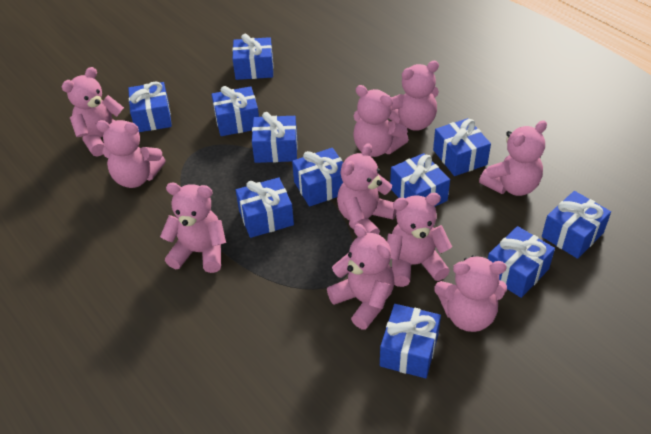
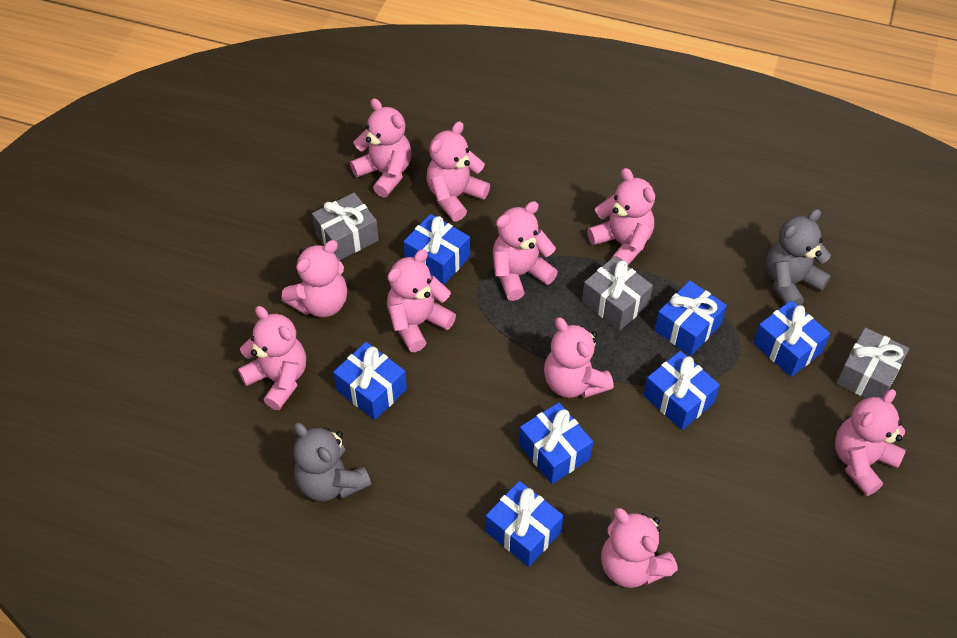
blue gift: [128,81,172,132] [211,86,259,136] [232,34,274,80] [236,177,294,238] [252,112,298,163] [292,148,343,207] [380,304,441,378] [390,153,450,207] [433,118,491,176] [488,226,555,298] [542,191,611,259] = 11 -> [333,342,407,420] [403,214,470,285] [486,481,564,567] [519,402,593,484] [644,351,720,430] [655,280,727,356] [753,300,830,377] = 7
grey gift: none = 0 -> [312,193,379,260] [582,257,653,331] [836,327,909,398] = 3
grey teddy bear: none = 0 -> [293,423,371,502] [766,209,831,305] = 2

